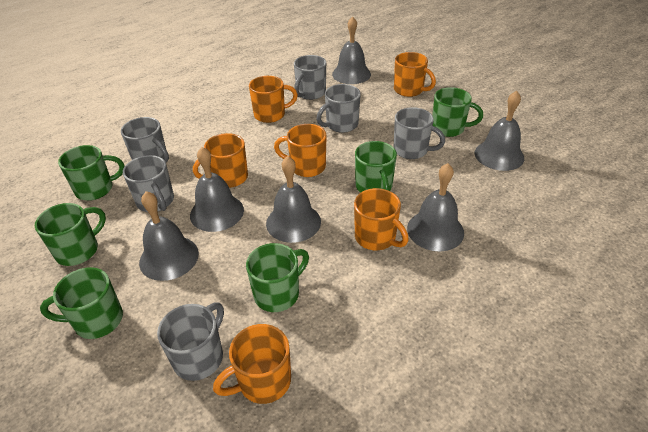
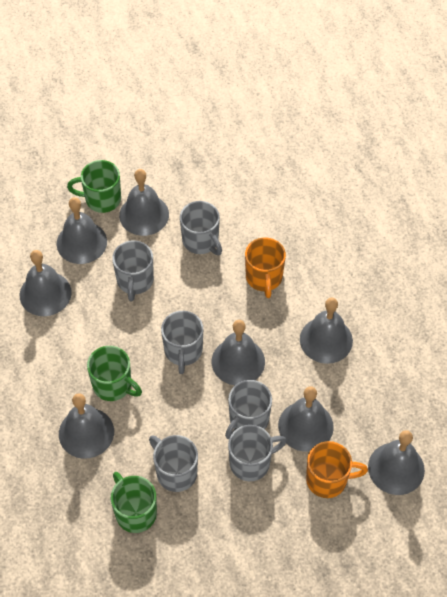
green mug: [35,203,106,266] [40,267,123,339] [58,145,124,201] [246,243,309,312] [355,141,397,193] [432,87,483,137] = 6 -> [67,160,121,213] [87,346,142,401] [111,472,157,533] = 3
grey bell: [139,191,199,281] [190,147,244,232] [266,156,321,243] [332,16,371,84] [407,163,464,251] [475,91,524,171] = 6 -> [20,250,72,316] [57,197,107,264] [59,393,114,459] [119,169,169,236] [212,320,265,385] [278,386,334,452] [300,297,353,364] [368,430,425,495] = 8
orange mug: [193,133,248,188] [213,324,291,404] [249,76,298,123] [274,124,327,177] [354,188,409,250] [394,52,436,97] = 6 -> [245,237,286,298] [306,441,368,498] = 2

